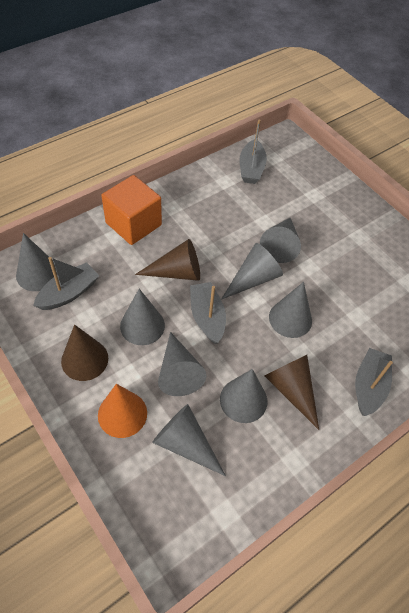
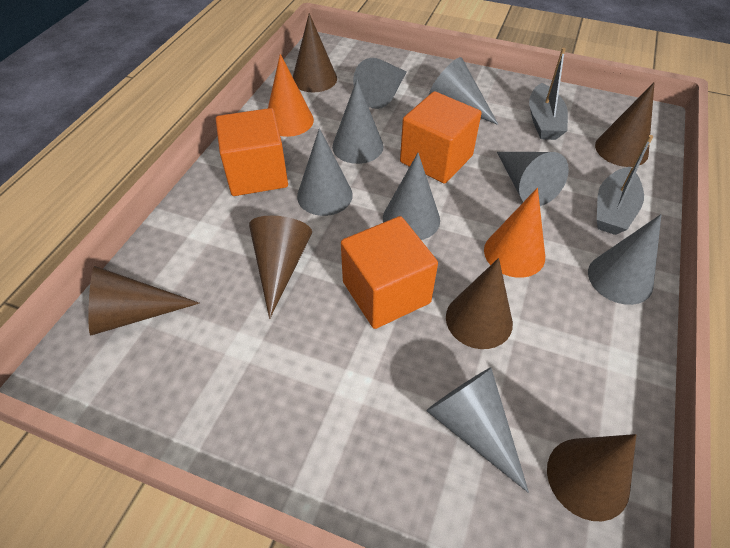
brown cone: [61,325,108,381] [135,239,200,281] [265,355,319,430] = 3 -> [88,266,200,335] [249,216,312,319] [293,13,337,92] [446,258,513,349] [547,434,636,521] [595,82,655,167] = 6
grey boat: [33,257,99,310] [190,282,226,344] [239,120,267,184] [355,348,393,416] = 4 -> [529,48,568,140] [597,135,653,235] = 2
orange cone: [98,384,147,438] = 1 -> [268,54,314,137] [484,188,545,278] = 2
orange cube: [101,175,162,245] = 1 -> [216,108,288,196] [341,216,438,329] [400,91,482,184] = 3

